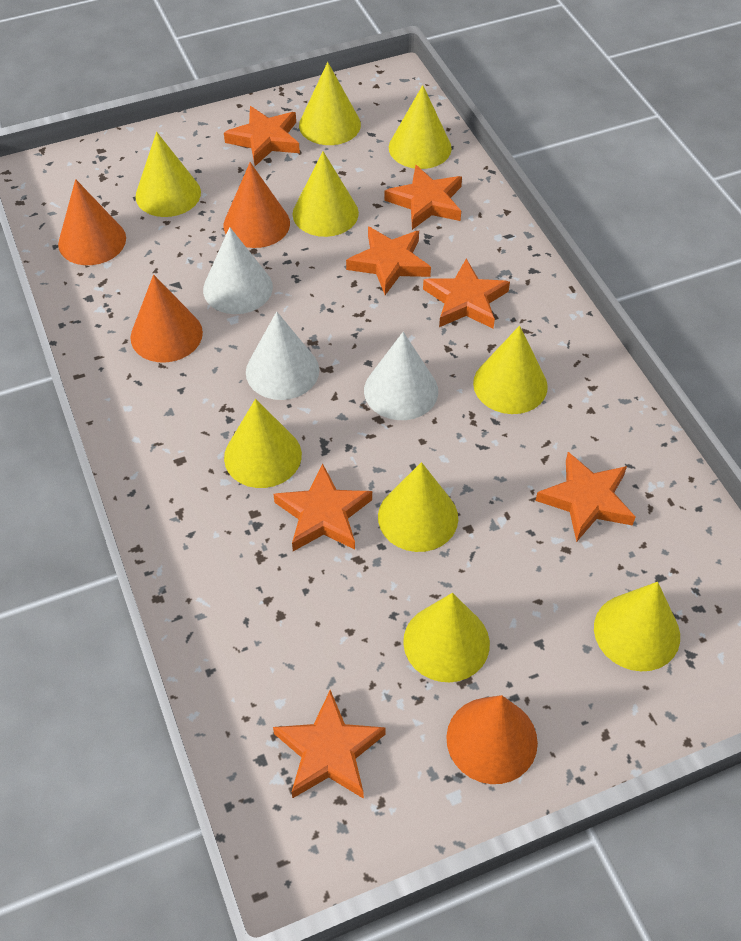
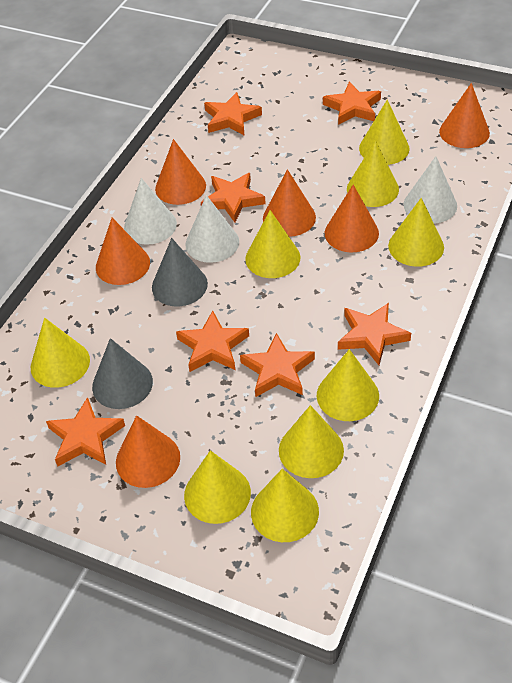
grey cone: none = 0 -> [92,338,153,409] [152,238,208,306] = 2
orange cone: [58,179,126,265] [130,275,203,362] [224,162,290,248] [446,695,538,784] = 4 -> [96,218,150,285] [116,415,180,488] [155,139,206,205] [263,169,316,237] [325,185,379,252] [439,83,490,148] = 6

